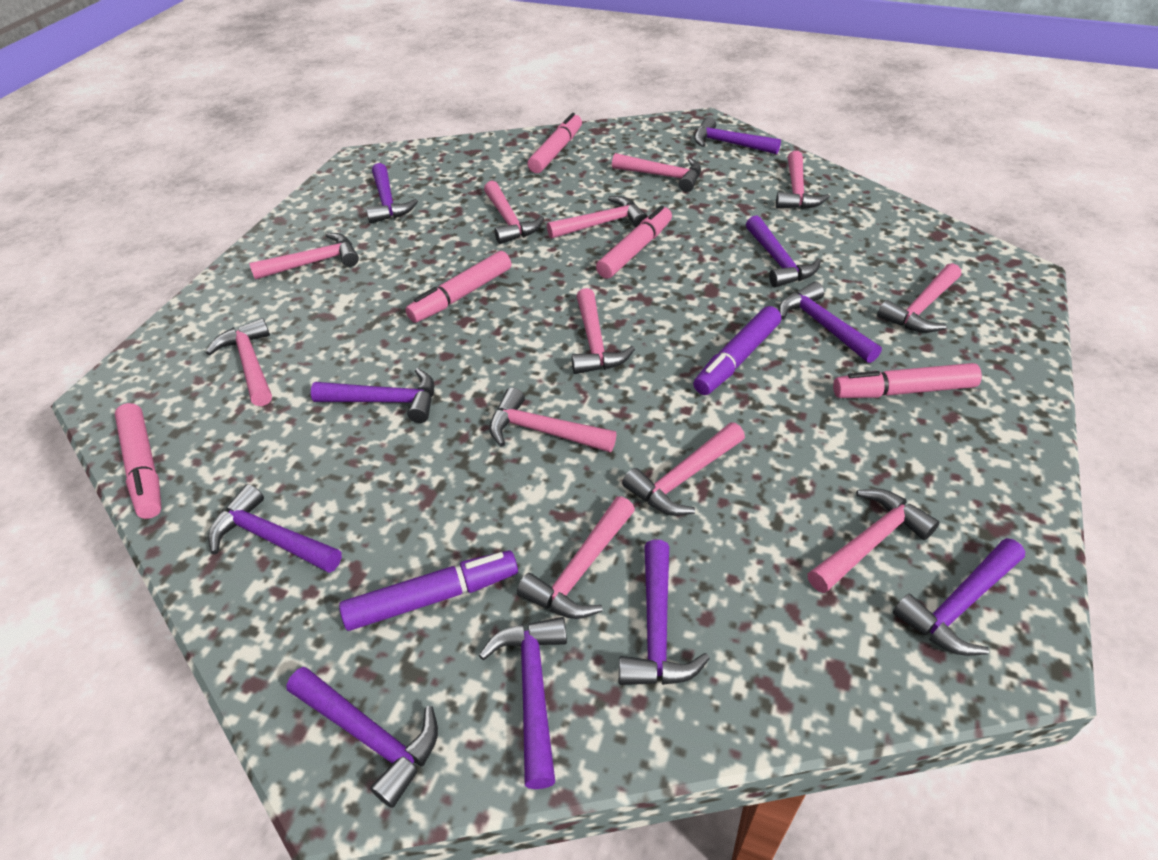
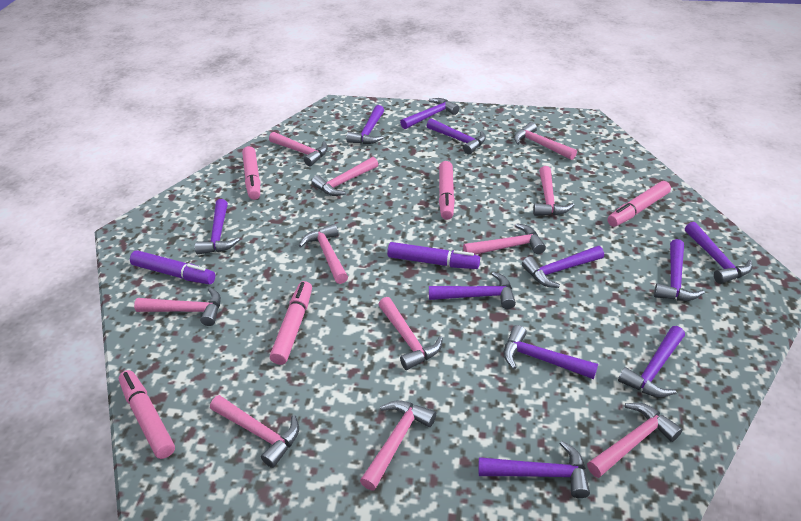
pink hammer: [206,318,272,406] [249,233,359,280] [484,181,544,244] [489,388,617,452] [517,496,635,619] [547,196,648,239] [572,288,635,374] [612,153,701,192] [622,422,745,516] [776,151,830,209] [807,489,939,593] [877,263,961,333] = 12 -> [134,287,221,326] [210,395,299,468] [269,132,328,166] [299,224,348,284] [311,157,378,196] [360,400,436,490] [378,297,443,370] [463,223,546,255] [514,122,577,160] [533,166,574,216] [587,403,683,478] = 11
purple hammer: [208,484,342,573] [286,667,438,808] [311,368,434,423] [366,163,418,224] [479,617,567,789] [619,540,710,685] [694,117,781,154] [746,215,821,287] [779,282,882,363] [893,538,1025,656] = 10 -> [195,199,240,255] [346,105,384,144] [400,98,459,129] [427,119,486,154] [429,272,516,309] [478,441,590,498] [503,325,598,379] [522,246,604,288] [618,326,685,397] [654,239,705,301] [685,222,752,284] = 11

